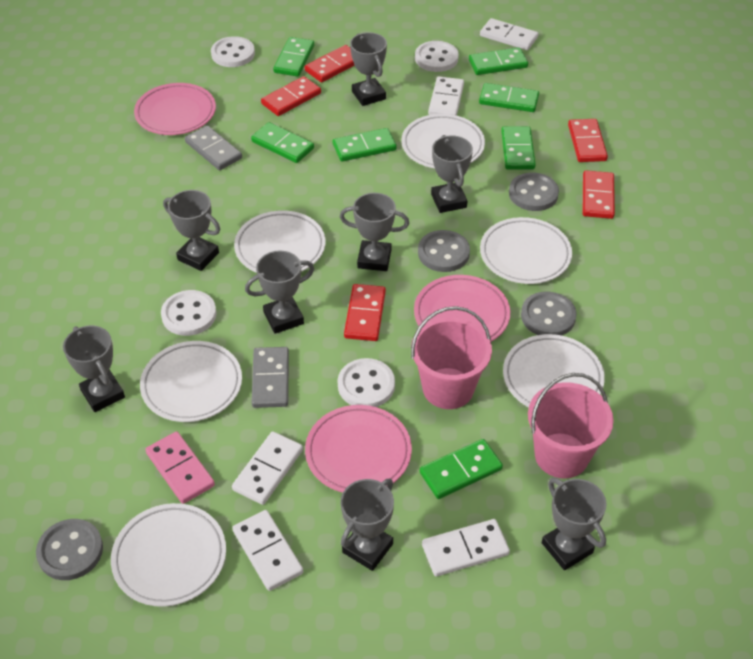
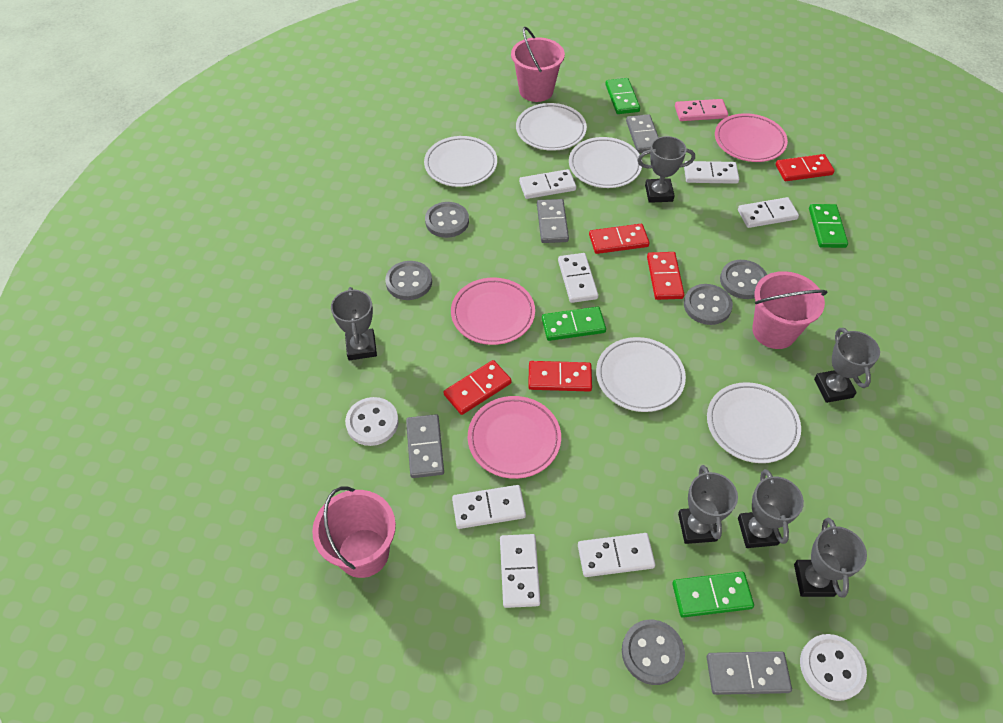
green domino: [251,122,314,163] [273,37,314,77] [333,128,397,162] [420,439,503,499] [469,47,528,75] [479,83,539,112] [501,126,536,169] = 7 -> [542,307,606,341] [605,78,640,114] [672,572,754,618] [809,204,848,248] = 4
grey button: [36,519,103,580] [418,230,470,272] [509,173,559,211] [521,291,577,336] = 4 -> [385,261,432,300] [425,202,469,238] [622,620,685,685] [684,284,733,325] [720,260,767,299] = 5
grey domino: [185,125,242,170] [252,347,289,408] = 2 -> [406,414,444,478] [537,199,569,243] [626,114,659,153] [707,651,792,695] = 4
grey trophy: [63,326,125,412] [163,190,220,271] [245,250,314,334] [340,193,409,271] [341,479,394,571] [350,32,387,106] [431,135,473,213] [542,478,606,570] = 8 -> [331,287,377,360] [637,136,695,203] [678,465,738,544] [738,469,804,548] [794,518,867,598] [814,328,880,403] = 6
pink bucket: [411,306,492,409] [528,373,614,478] = 2 -> [312,487,396,578] [511,27,565,102] [752,271,828,349] = 3
white button: [161,290,217,336] [211,36,255,67] [337,358,395,407] [415,41,459,72] = 4 -> [345,397,399,446] [800,634,867,701] = 2
white domino: [232,431,303,505] [232,510,303,591] [422,519,510,577] [428,76,464,116] [480,18,538,50] = 5 -> [452,485,526,529] [500,534,541,608] [519,169,576,199] [558,253,598,303] [578,533,655,577] [684,161,739,184] [738,197,799,228] = 7
white plate: [111,503,226,607] [140,341,242,422] [234,210,326,273] [401,114,485,168] [480,217,572,284] [503,334,605,407] = 6 -> [424,136,497,187] [516,103,587,151] [569,137,642,188] [596,337,686,412] [707,382,801,463] = 5

